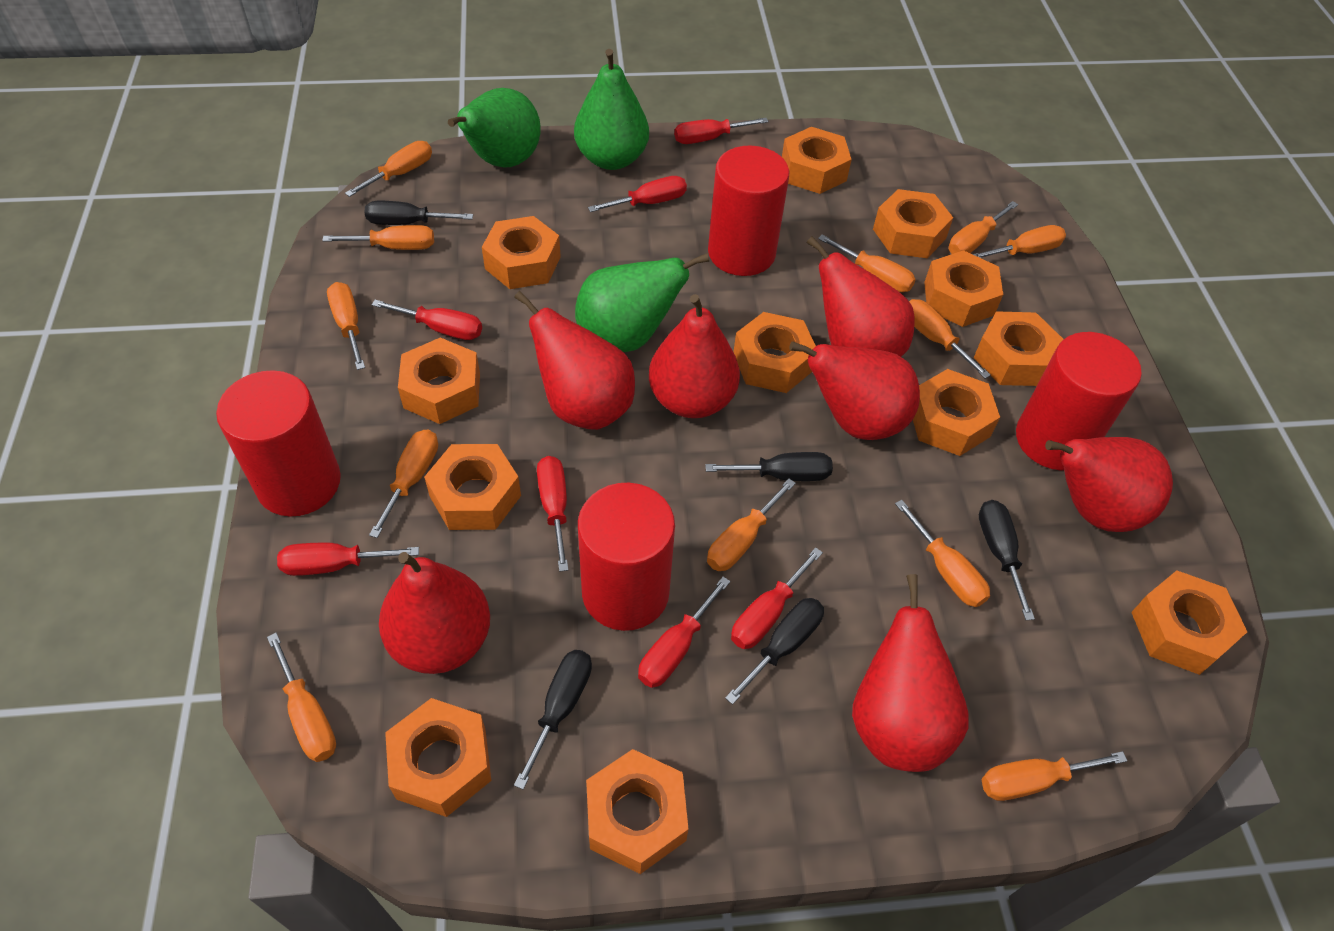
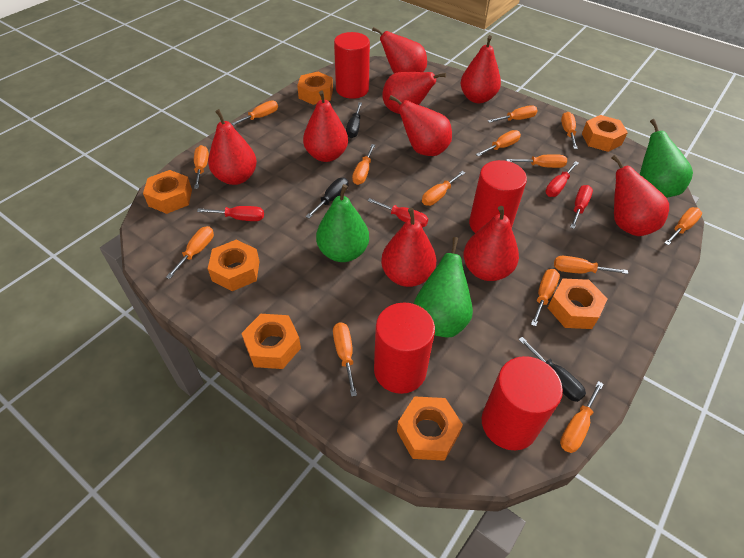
black screwdriver: [365,201,473,225] [514,650,592,789] [705,452,833,481] [725,598,824,705] [979,500,1035,620] = 5 -> [306,178,348,218] [346,102,362,138] [518,337,586,402] = 3
orange nut: [385,698,491,817] [398,338,480,424] [424,444,521,530] [482,216,561,289] [586,749,688,874] [734,312,816,393] [782,127,852,194] [873,189,953,258] [913,369,1000,456] [924,250,1003,327] [974,311,1063,386] [1131,570,1247,675] = 12 -> [143,170,192,214] [208,240,260,291] [241,314,301,369] [297,72,333,105] [397,396,463,461] [548,278,608,329] [582,115,628,152] = 7
orange screwdriver: [267,633,336,762] [322,225,434,250] [327,282,365,370] [345,141,432,197] [369,429,438,538] [707,479,796,571] [818,235,916,292] [895,500,990,607] [909,299,991,379] [949,201,1018,254] [973,225,1066,258] [982,751,1127,801] = 12 -> [166,226,214,279] [194,145,209,189] [231,100,278,126] [333,322,357,397] [352,144,375,185] [422,171,465,206] [476,130,521,157] [488,105,538,123] [506,154,567,168] [531,269,560,326] [554,256,628,274] [560,381,604,453] [561,112,578,149] [664,207,702,245] = 14
red pear: [379,552,490,674] [514,291,635,430] [649,294,740,418] [789,341,920,440] [807,236,915,357] [852,574,969,772] [1045,437,1173,532] = 7 -> [208,109,257,185] [303,90,348,162] [372,27,427,73] [381,208,436,287] [382,72,446,114] [389,95,452,156] [460,35,501,103] [463,206,519,281] [612,155,669,236] = 9
red screwdriver: [277,542,419,576] [371,300,482,340] [537,456,569,572] [588,176,687,212] [638,577,730,688] [674,118,769,144] [731,547,823,649] = 7 -> [197,206,264,221] [367,198,428,227] [545,161,579,197] [570,185,593,229] = 4

